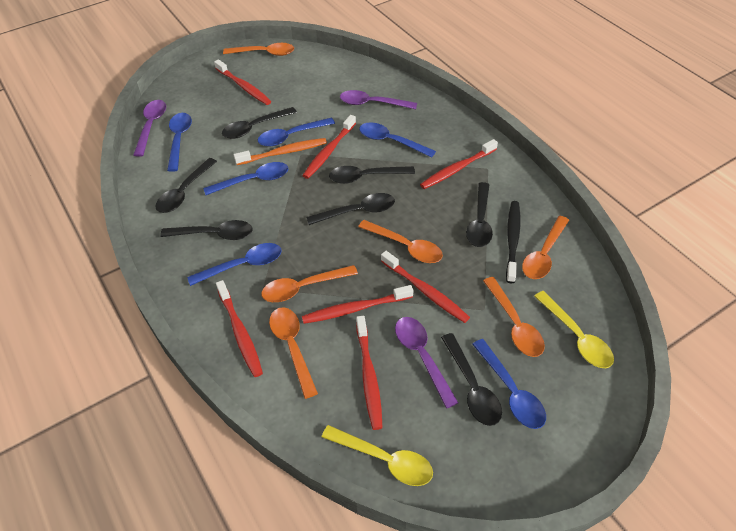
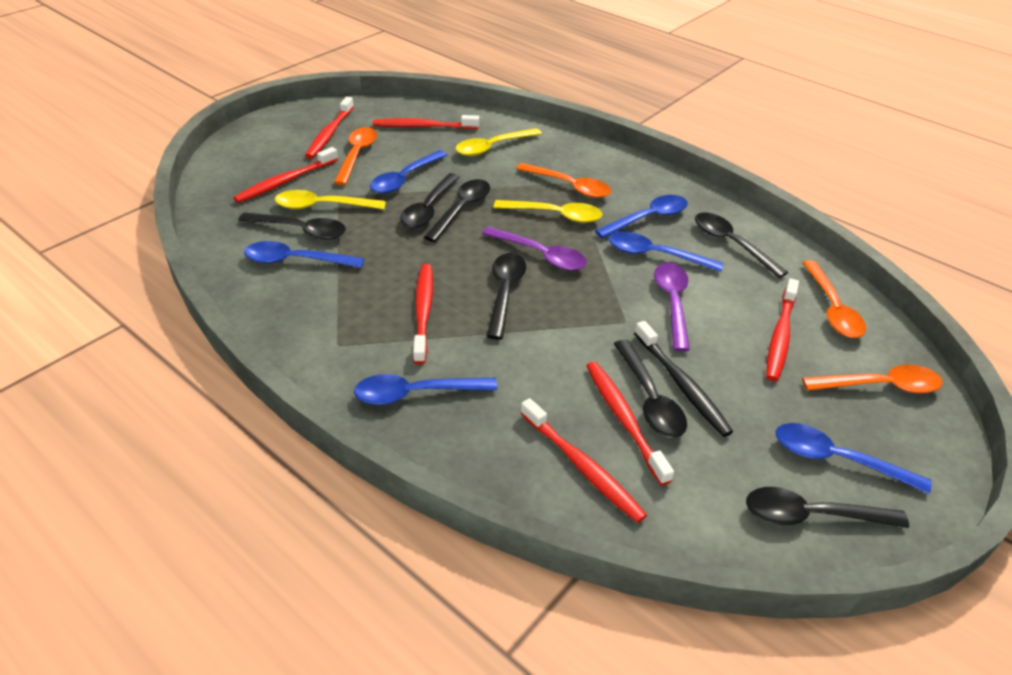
orange spoon: [223,43,294,56] [261,265,358,302] [269,307,318,399] [358,220,443,263] [483,277,545,357] [522,216,569,279] = 6 -> [334,127,377,185] [516,163,611,198] [802,260,866,338] [802,364,943,394] = 4
orange toothbrush: [234,138,327,165] = 1 -> none = 0
purple spoon: [133,100,166,157] [340,90,417,109] [395,317,458,409] = 3 -> [482,227,587,271] [654,263,690,352] = 2
yellow spoon: [322,425,433,486] [534,291,614,368] = 2 -> [275,190,386,210] [456,128,542,156] [493,200,602,223] = 3

